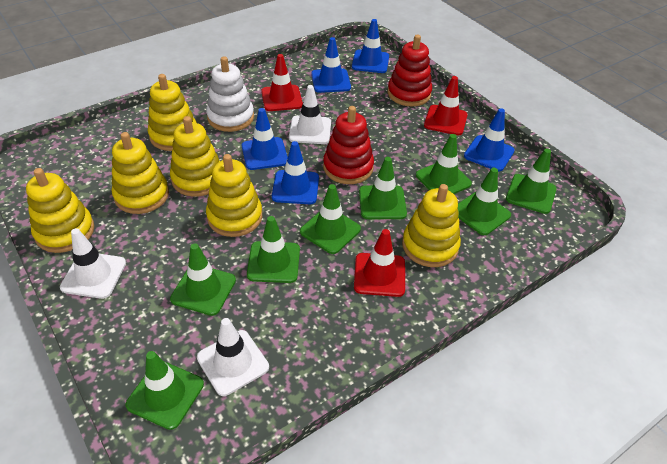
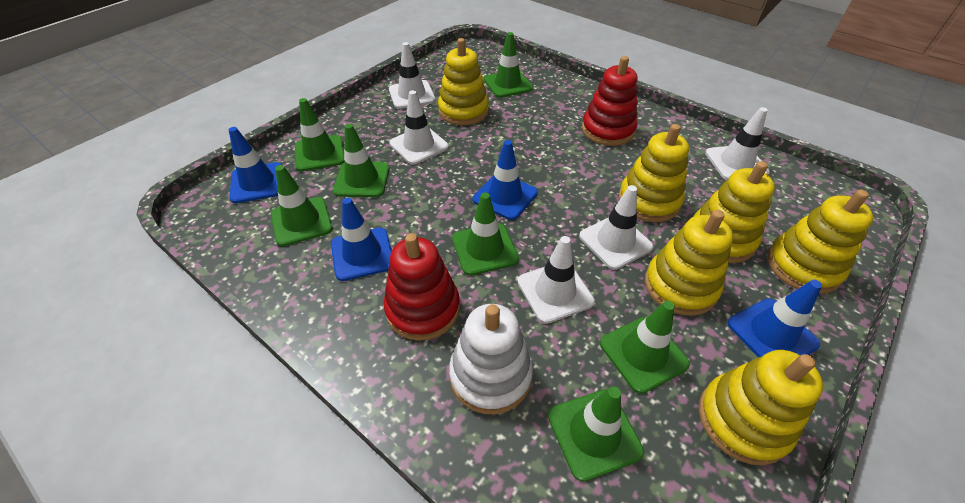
blue traffic cone: [242,108,288,170] [272,141,319,204] [311,37,351,93] [352,19,389,73] [464,109,514,171] = 5 -> [229,127,282,203] [331,198,392,281] [473,140,538,220] [728,280,822,357] = 4
green traffic cone: [125,351,204,430] [170,243,236,316] [247,216,300,283] [300,184,361,254] [359,157,407,219] [416,134,472,194] [458,168,511,235] [506,149,557,214] = 8 -> [271,165,333,247] [295,98,345,171] [333,124,390,197] [452,193,519,275] [484,32,533,98] [548,386,644,482] [600,301,690,394] = 7
red traffic cone: [261,54,303,111] [354,229,405,297] [424,76,468,135] = 3 -> none = 0
white traffic cone: [60,228,126,299] [197,318,269,396] [289,85,331,144] = 3 -> [389,42,435,109] [389,90,449,165] [518,236,595,324] [579,185,654,270] [705,107,770,180] = 5

